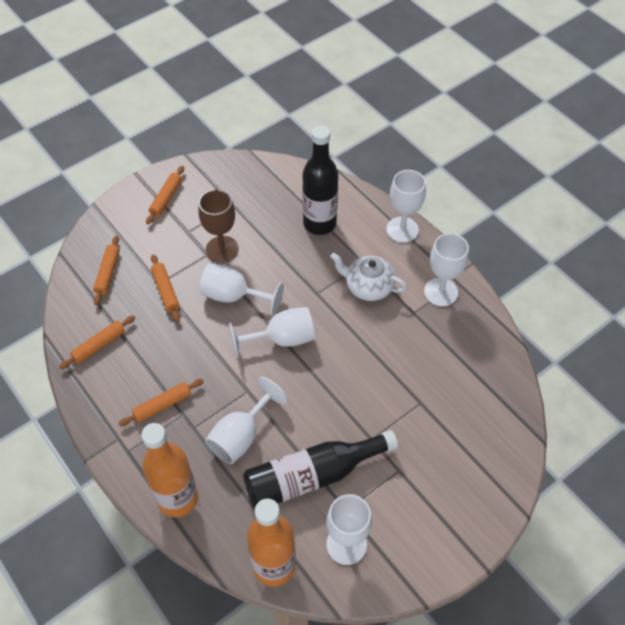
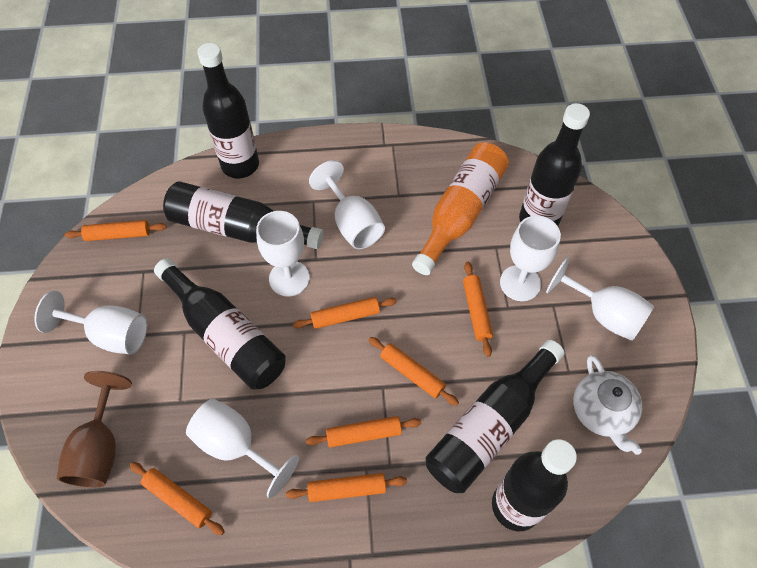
black bottle: [243,430,398,508] [302,125,338,235] = 2 -> [154,258,286,390] [163,181,324,249] [197,43,259,178] [426,340,565,493] [492,439,577,531] [519,103,590,226] = 6
orange bottle: [141,423,198,517] [247,498,296,587] = 2 -> [412,142,509,275] = 1
orange rolling pin: [59,315,135,369] [93,235,120,305] [118,379,204,426] [146,166,184,224] [151,254,180,322] = 5 -> [65,220,167,241] [130,462,225,535] [286,473,407,502] [293,297,397,329] [306,416,421,447] [369,337,459,406] [463,262,493,357] = 7

